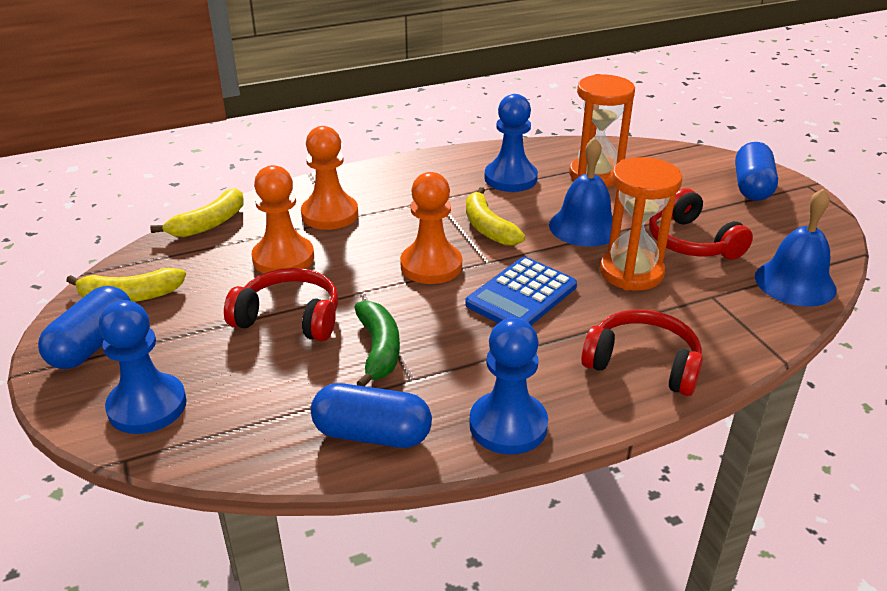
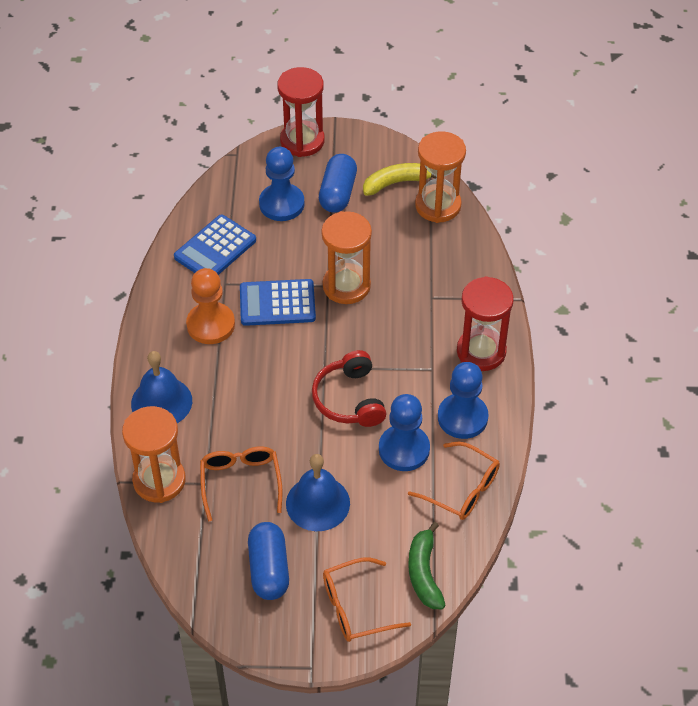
blue calculator: [465,257,577,325] = 1 -> [174,214,256,275] [240,279,316,326] = 2
blue capsule: [38,286,131,369] [311,383,432,448] [735,142,778,201] = 3 -> [248,522,289,600] [319,154,357,213] = 2
orange glasses: none = 0 -> [200,446,283,522] [323,557,411,642] [408,442,500,520] = 3
orange hourglass: [569,74,635,187] [600,157,682,291] = 2 -> [122,406,186,503] [321,211,372,304] [415,131,466,223] = 3
orange pawn: [251,165,314,274] [301,126,358,230] [400,172,462,284] = 3 -> [186,268,235,344] = 1
red headphones: [224,268,338,341] [581,309,703,396] [649,188,753,260] = 3 -> [312,350,386,427] = 1
red hourglass: none = 0 -> [277,67,325,157] [457,276,514,371] = 2
yellow banana: [66,268,186,302] [150,188,244,237] [466,187,525,246] = 3 -> [363,163,437,196] = 1

